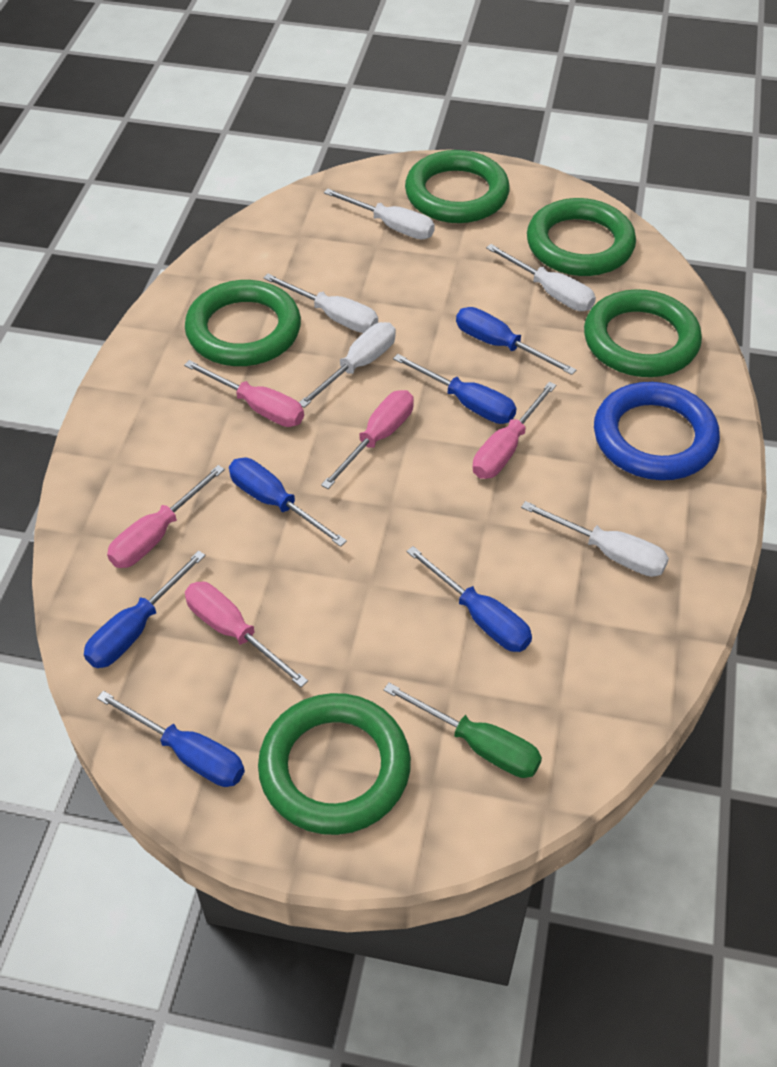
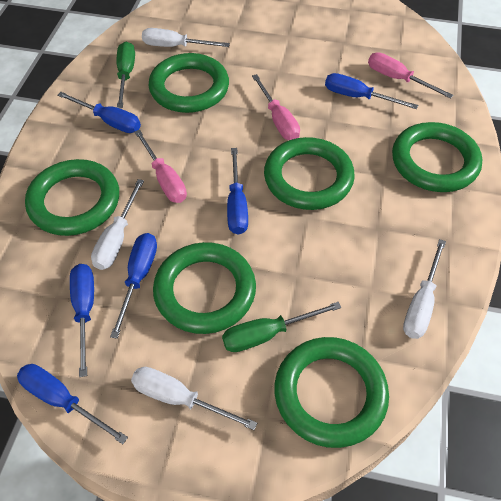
blue ring: [594,382,720,480] = 1 -> none = 0
green ring: [185,280,301,366] [258,693,411,835] [405,150,510,223] [527,198,636,276] [584,289,702,377] = 5 -> [25,159,119,236] [149,53,229,113] [153,242,256,334] [264,137,355,210] [275,337,389,448] [392,122,482,192] = 6
green screwdriver: [384,683,542,778] = 1 -> [117,42,135,108] [222,302,341,352] = 2
pink screwdriver: [107,465,225,568] [184,360,304,427] [185,582,308,687] [321,390,414,489] [473,382,556,479] = 5 -> [134,130,187,203] [252,74,300,140] [368,52,453,99] = 3
white screwdriver: [263,274,378,333] [299,322,396,408] [324,189,435,240] [486,244,596,311] [521,501,669,577] = 5 -> [91,179,144,270] [131,367,257,430] [142,28,230,47] [403,239,446,339] = 4

